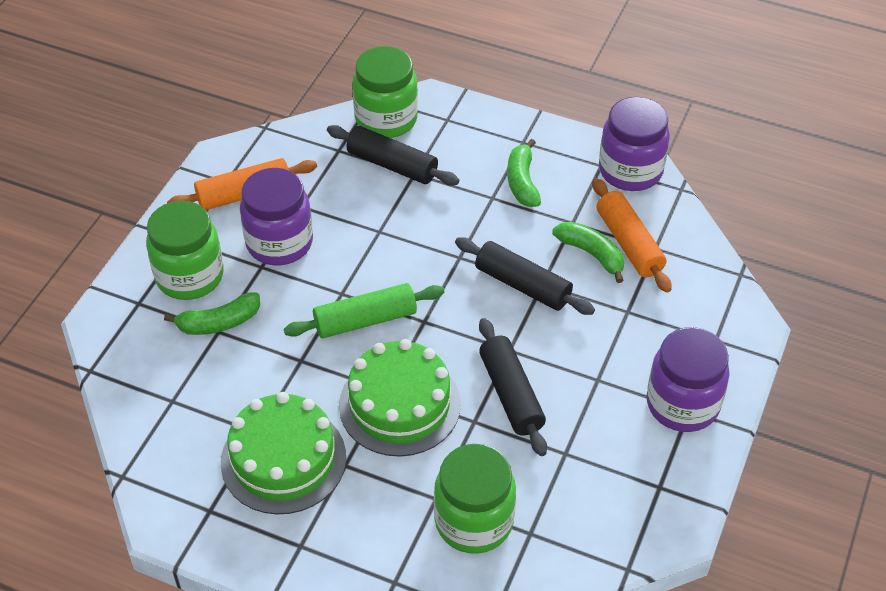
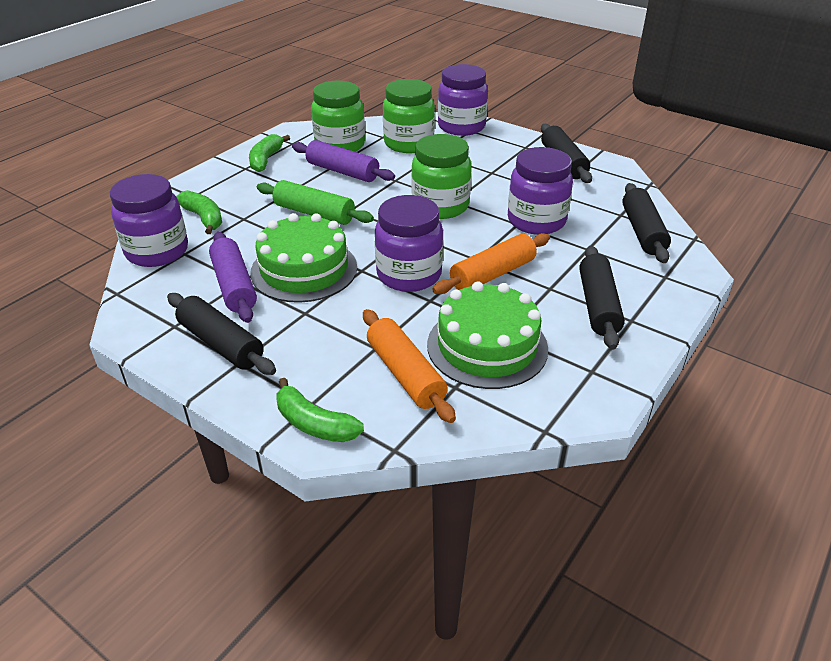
black rolling pin: [327,125,459,186] [455,237,595,315] [479,318,547,456] = 3 -> [167,293,276,375] [541,124,592,183] [579,246,625,350] [622,183,671,263] = 4
purple jar: [240,168,313,265] [599,97,670,191] [647,327,730,432] = 3 -> [110,174,188,267] [375,195,443,292] [438,64,488,136] [508,147,573,235] = 4
purple rolling pin: none = 0 -> [209,232,257,323] [292,140,395,182] = 2

